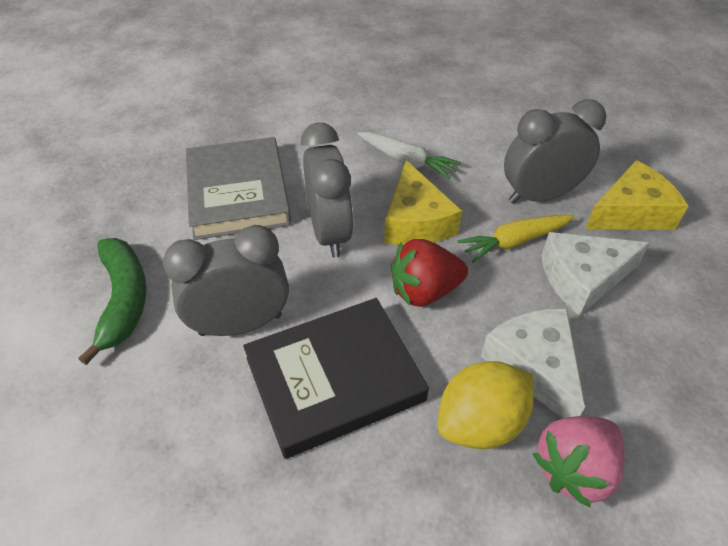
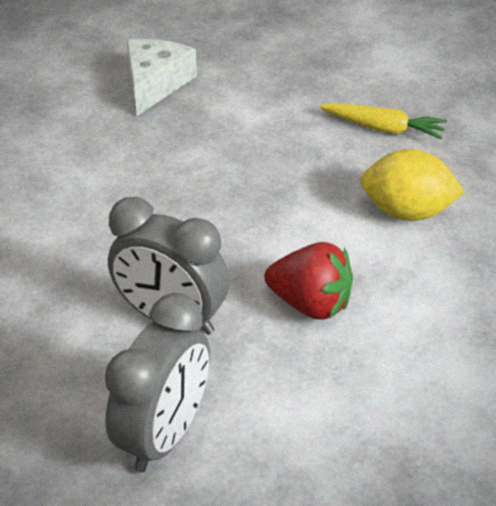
black book: [243,298,429,459] = 1 -> none = 0
green banana: [78,238,146,365] = 1 -> none = 0
grey book: [186,137,291,240] = 1 -> none = 0
grey clock: [163,225,289,336] [301,122,353,258] [504,99,606,204] = 3 -> [105,293,210,473] [108,197,229,335] = 2
pink strawberry: [533,416,625,508] = 1 -> none = 0
white carrot: [358,132,461,179] = 1 -> none = 0
white cheese: [481,308,585,418] [541,232,650,316] = 2 -> [126,39,197,116] = 1
yellow cheese: [384,160,462,245] [585,160,688,230] = 2 -> none = 0

